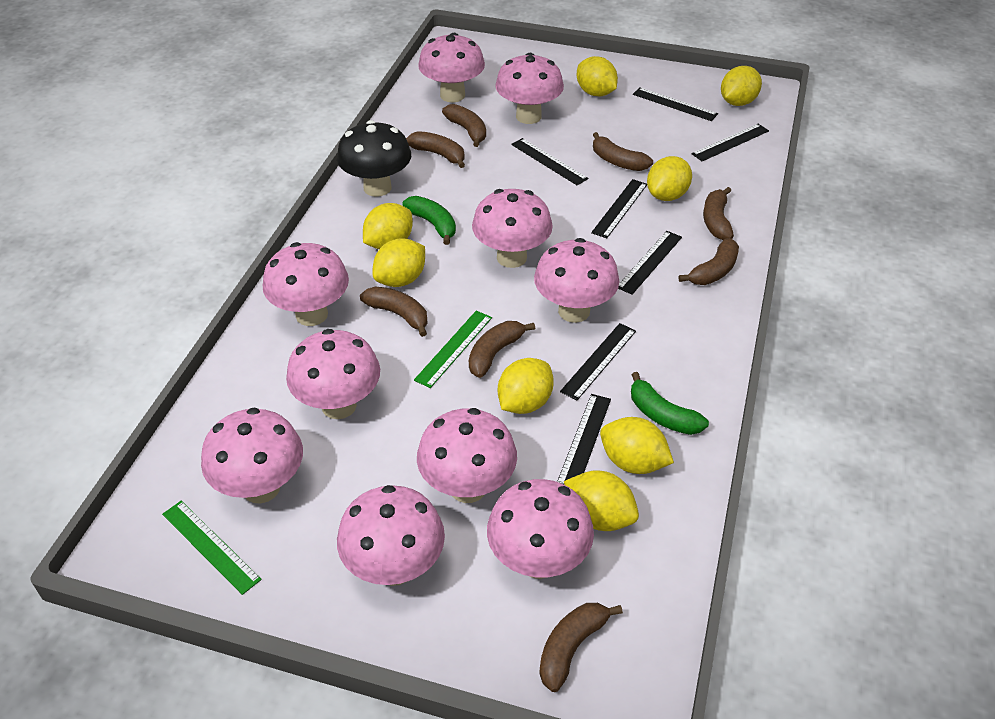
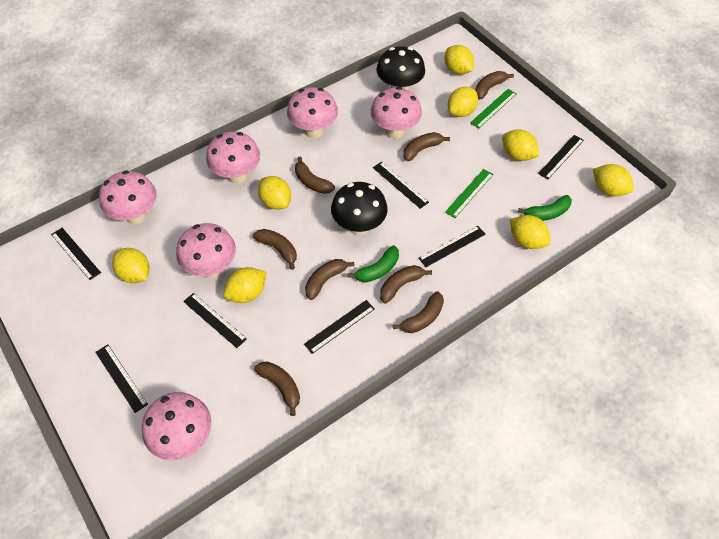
black mushroom: [337,120,411,197] = 1 -> [331,182,388,235] [376,46,425,90] = 2
pink mushroom: [201,408,303,503] [263,242,349,326] [286,329,380,419] [337,485,445,586] [417,408,517,503] [418,33,485,102] [472,189,553,268] [487,479,594,579] [495,53,564,124] [534,238,619,323] = 10 -> [99,170,157,224] [142,392,211,460] [176,223,236,278] [206,131,260,184] [287,87,338,138] [371,87,422,138] = 6

